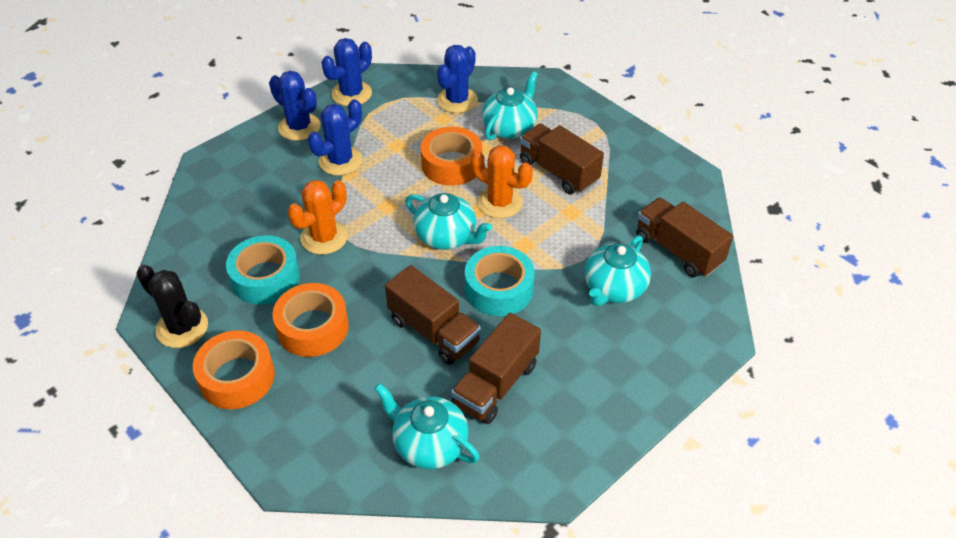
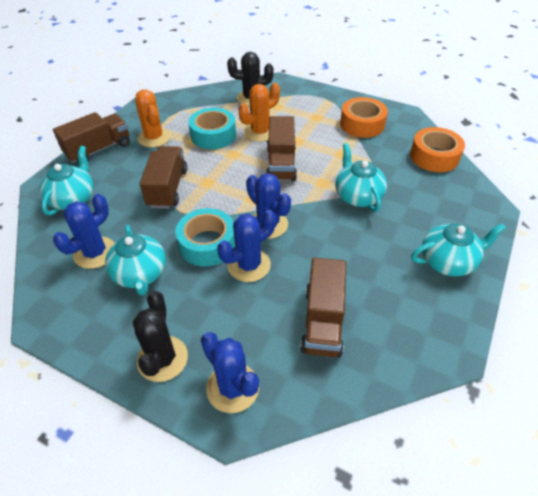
black cactus: [136,264,208,348] = 1 -> [133,291,188,382] [227,52,274,106] = 2
orange tape: [193,330,275,409] [272,283,349,357] [421,127,482,186] = 3 -> [340,97,388,138] [410,127,465,172] = 2

